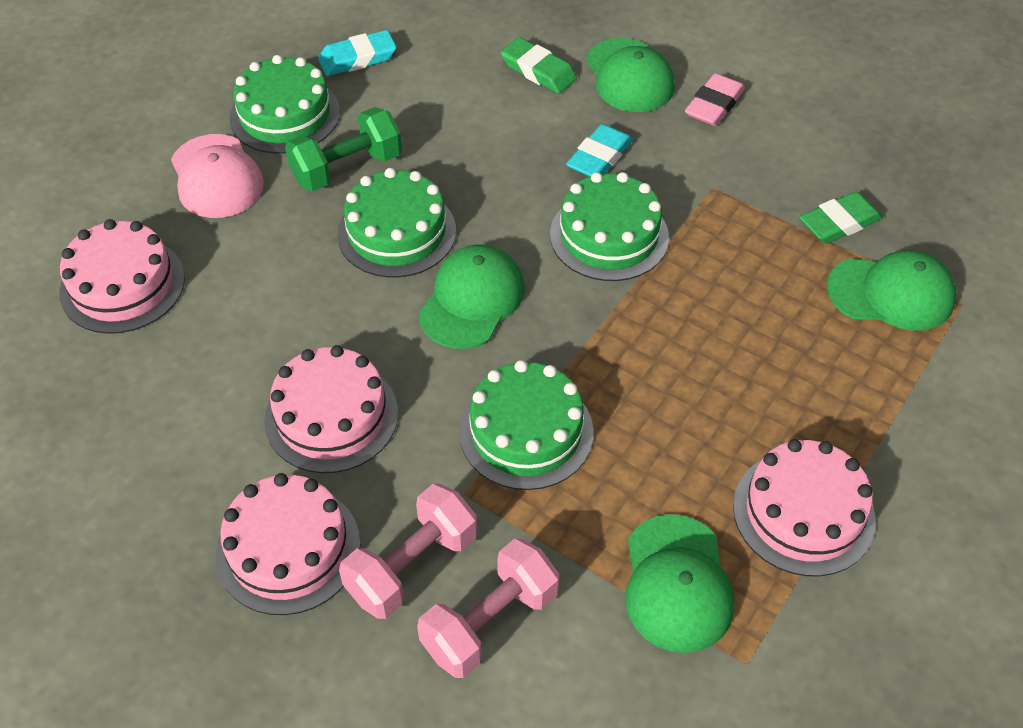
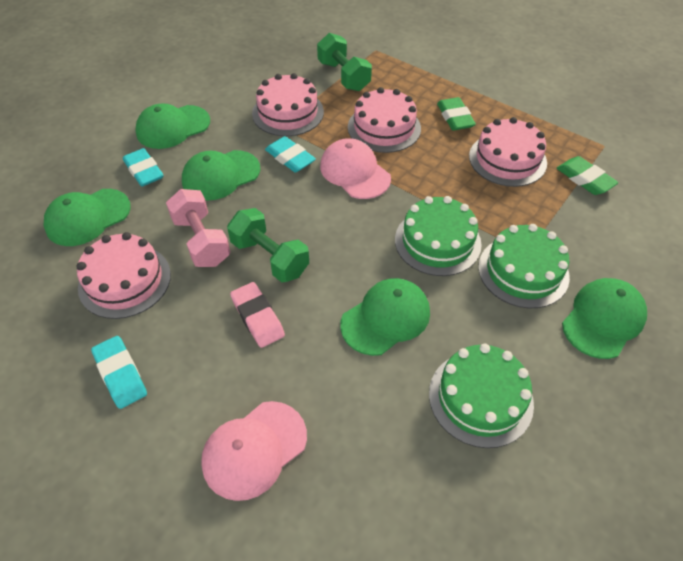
green cake: [230,55,340,154] [337,168,456,277] [459,360,594,490] [550,172,669,281] = 4 -> [395,196,482,276] [429,343,534,448] [478,224,570,308] = 3
green cap: [418,244,525,349] [586,38,675,112] [625,514,734,653] [827,250,956,331] = 4 -> [44,189,131,246] [135,104,210,149] [182,150,260,201] [340,278,430,356] [562,278,647,359] = 5
green dumbbell: [285,107,402,191] = 1 -> [227,208,309,282] [317,33,372,91] = 2
pink cap: [171,134,264,218] = 1 -> [201,401,307,501] [320,138,391,199] = 2
pink dumbbell: [339,484,477,619] [417,539,559,678] = 2 -> [166,189,231,267] = 1
turquoise eraser: [318,30,397,76] [566,124,633,177] = 2 -> [91,336,147,409] [123,148,164,187] [265,136,316,172] = 3

